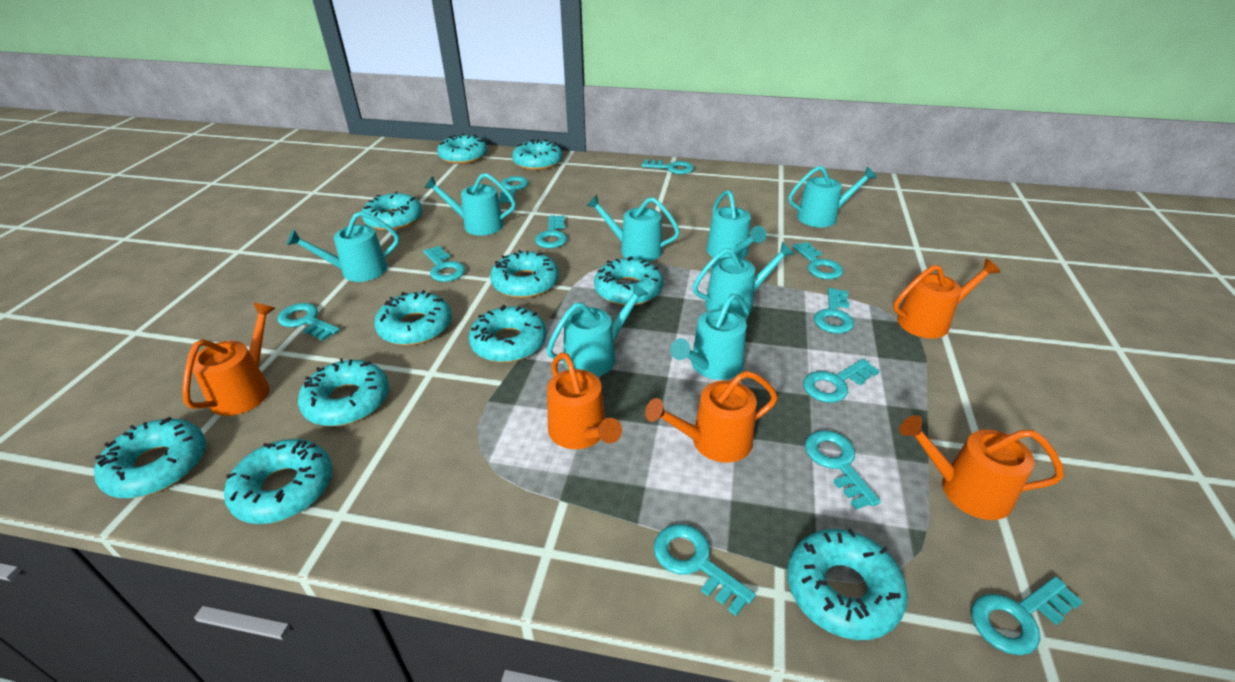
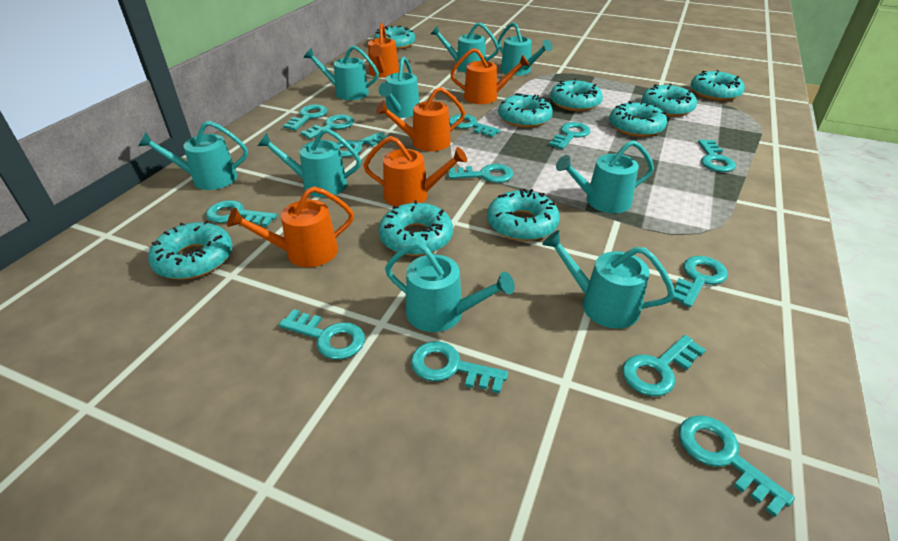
turquoise donut: [94,417,206,498] [224,439,332,524] [298,358,389,426] [362,191,422,230] [374,290,452,346] [437,134,487,164] [469,305,546,363] [490,250,559,298] [512,139,562,170] [594,256,663,306] [787,528,908,640] = 11 -> [148,220,233,280] [374,26,416,50] [379,200,453,256] [487,189,560,241] [498,93,553,128] [550,79,603,111] [609,101,667,137] [642,84,697,117] [691,70,745,101] = 9
turquoise key: [277,303,340,341] [423,246,465,282] [499,176,528,203] [535,215,567,248] [641,159,694,174] [654,524,756,616] [793,242,843,279] [803,359,880,403] [805,430,881,510] [814,288,854,334] [971,576,1083,655] = 11 -> [206,200,277,227] [279,309,365,360] [283,104,327,130] [301,114,354,139] [337,132,387,157] [411,341,508,394] [448,164,513,183] [449,114,501,137] [549,122,590,149] [622,335,706,396] [673,256,728,307] [679,415,795,517] [698,139,736,172] = 13
turquoise watering can: [287,211,399,282] [424,173,516,235] [547,282,649,376] [587,195,680,262] [670,294,749,380] [692,242,795,317] [707,190,767,259] [788,166,877,227] = 8 -> [138,121,248,190] [258,128,361,197] [304,46,379,100] [378,56,420,118] [385,242,515,332] [431,22,499,73] [498,22,552,76] [542,230,675,329] [556,140,654,213] = 9

